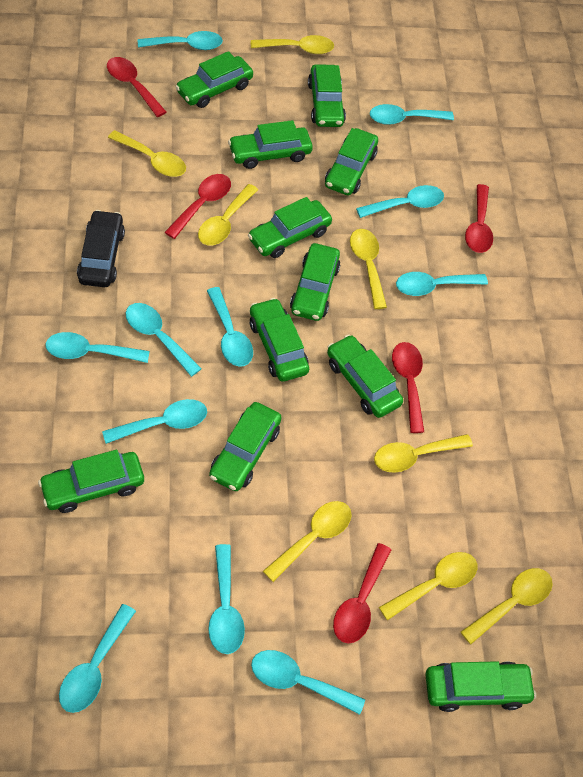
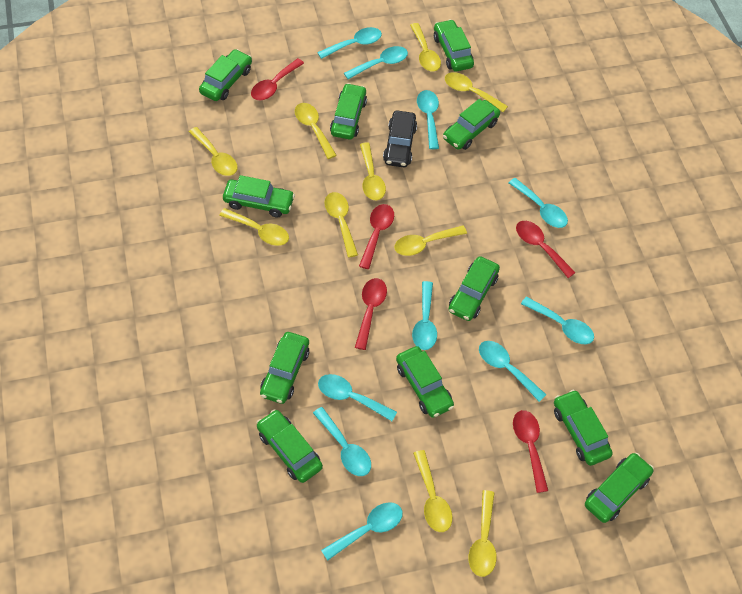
turquoise spoon: [46,332,150,363] [59,604,136,713] [102,399,207,444] [126,303,202,377] [138,31,223,50] [207,287,253,367] [208,544,245,654] [251,650,365,715] [356,185,444,218] [370,104,454,125] [396,272,488,296] = 11 -> [313,407,371,476] [317,27,382,59] [318,374,397,421] [321,502,403,561] [344,46,408,79] [412,281,437,350] [417,90,439,149] [479,341,546,402] [509,178,568,228] [521,296,594,344] = 10
yellow spoon: [108,130,186,177] [198,184,258,245] [251,35,334,54] [263,501,352,582] [350,229,387,309] [374,434,473,473] [379,552,478,621] [461,568,553,645] = 8 -> [189,127,238,176] [219,208,289,246] [295,103,337,159] [324,192,358,258] [360,142,386,200] [394,225,467,256] [410,23,441,71] [413,450,452,532] [445,72,508,112] [468,490,497,577] = 10

